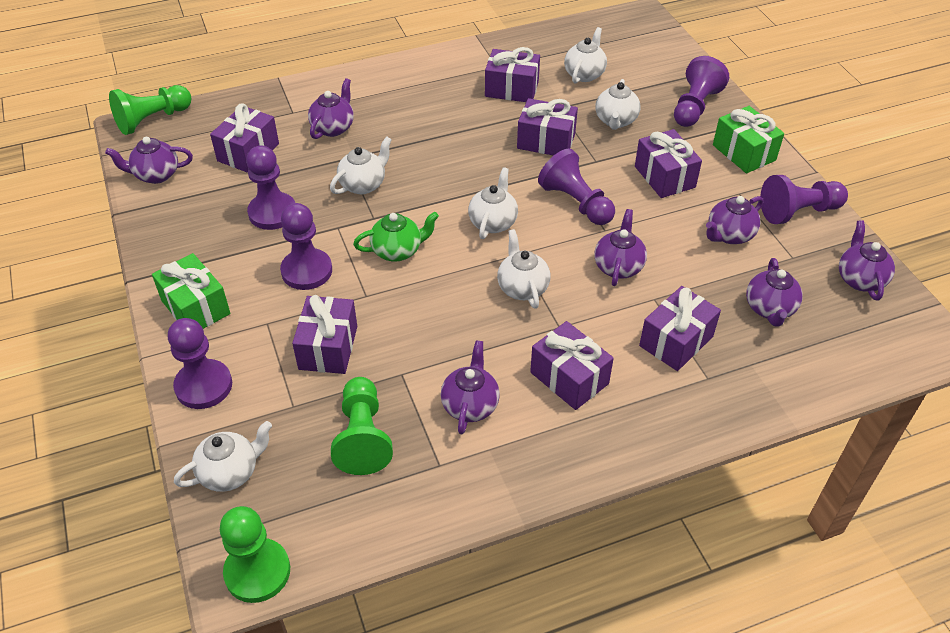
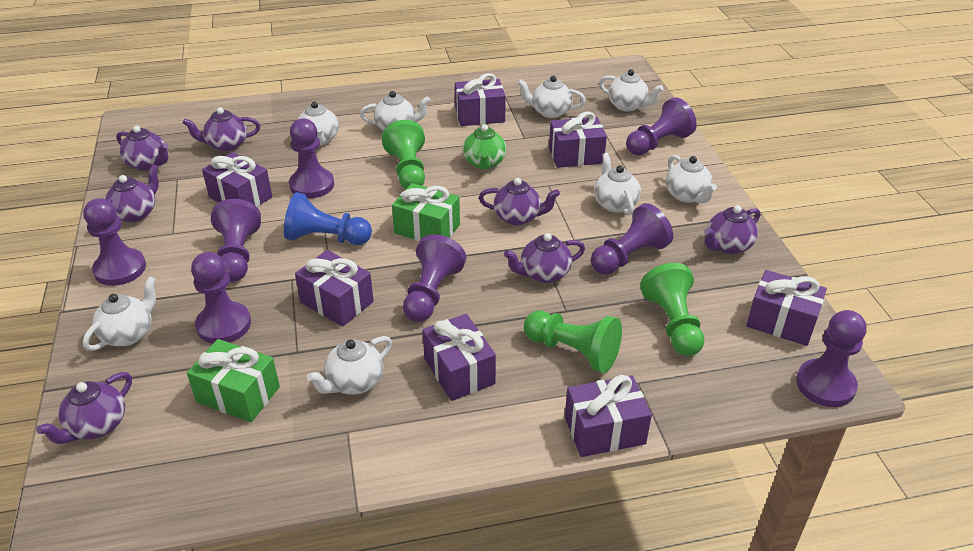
blue pawn: none = 0 -> [284,192,372,245] = 1
purple pawn: [168,318,232,409] [246,146,295,230] [280,203,332,290] [538,149,615,225] [674,56,729,127] [760,175,848,224] = 6 -> [83,198,146,286] [191,252,251,344] [211,199,261,282] [289,118,334,198] [403,234,466,322] [591,203,673,275] [626,97,697,155] [796,310,867,407] = 8
white teapot: [174,421,272,492] [330,137,392,194] [468,167,518,239] [497,229,550,309] [564,27,607,84] [595,79,640,130] = 6 -> [83,276,156,351] [298,102,339,145] [307,336,392,395] [360,91,430,131] [518,76,586,118] [594,153,641,216] [599,69,664,112] [666,155,717,203] = 8

